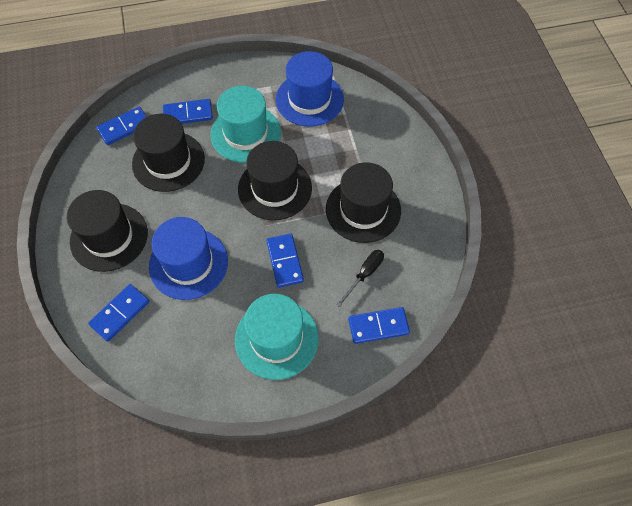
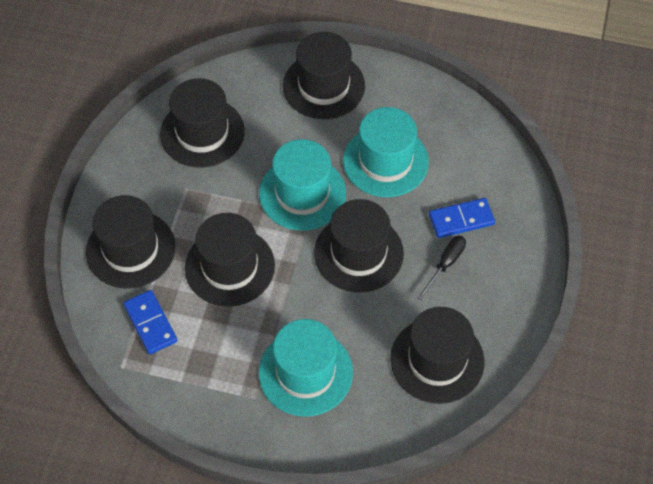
black hat: [67,190,148,272] [132,114,205,192] [238,141,312,220] [326,162,401,243] = 4 -> [86,195,175,289] [160,78,245,168] [185,213,275,307] [283,32,365,119] [314,199,404,293] [390,307,485,404] = 6
blue domino: [88,284,149,342] [96,107,147,145] [163,99,213,124] [266,233,304,288] [348,307,410,344] = 5 -> [123,290,177,354] [429,198,495,238] = 2
blue hat: [149,217,228,300] [276,51,344,126] = 2 -> none = 0
turquoise hat: [210,86,281,163] [235,294,319,380] = 2 -> [259,139,346,231] [259,319,353,417] [343,107,429,197] = 3

